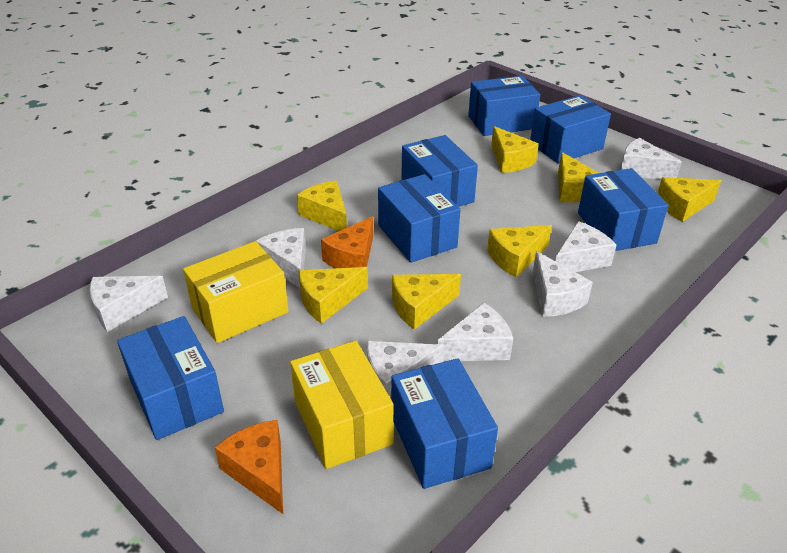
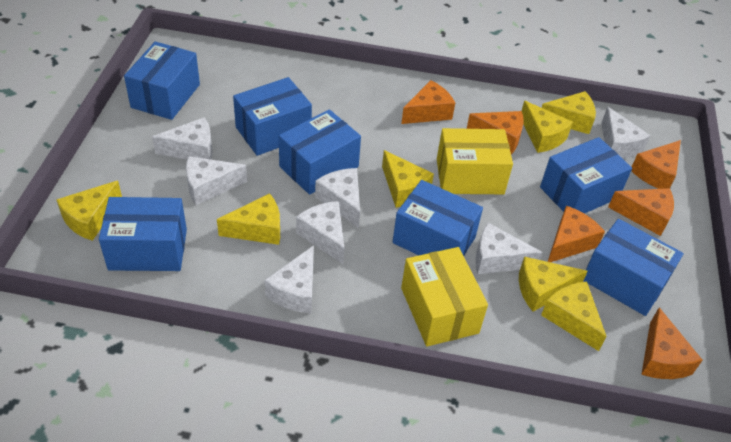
orange cheese: [215,420,283,514] [321,216,373,268] = 2 -> [401,80,455,124] [467,111,524,154] [548,206,605,262] [608,188,674,236] [632,140,681,189] [641,308,703,379] = 6

